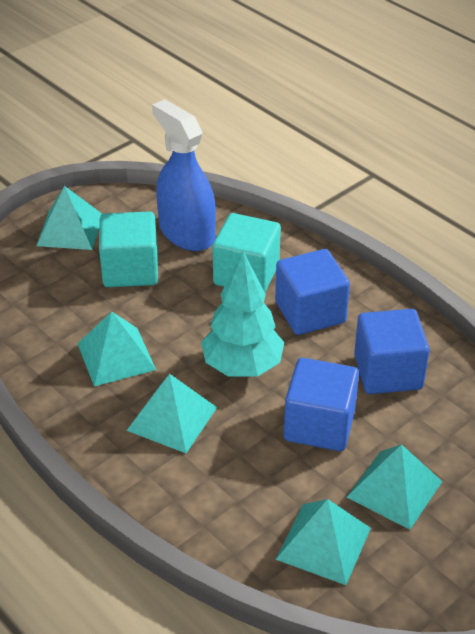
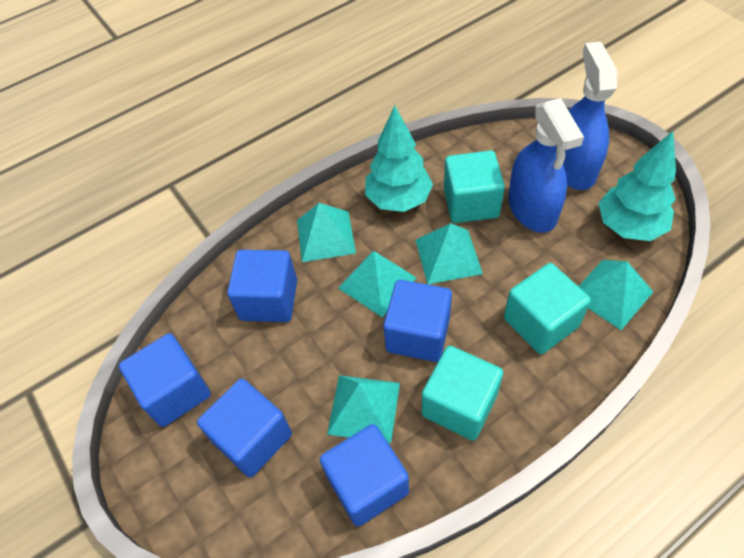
blue cube: [275,249,350,335] [284,358,359,451] [354,309,430,394] = 3 -> [119,333,211,427] [197,379,292,477] [227,250,297,322] [320,424,409,527] [383,280,452,362] = 5
blue spray bottle: [152,99,216,251] = 1 -> [508,98,584,233] [563,42,617,190] = 2
turquoise cube: [99,211,158,287] [212,213,281,292] = 2 -> [422,346,503,441] [444,150,505,223] [504,263,591,354] = 3
turquoise tree: [201,251,284,376] = 1 -> [365,105,433,212] [599,131,676,241] = 2

